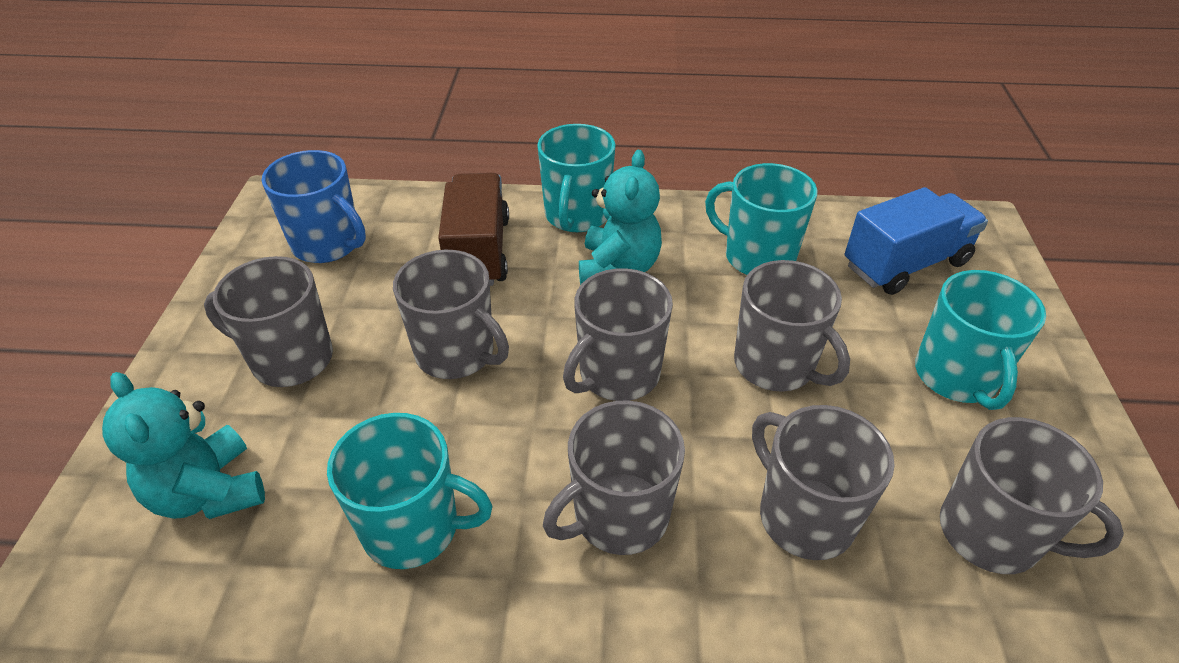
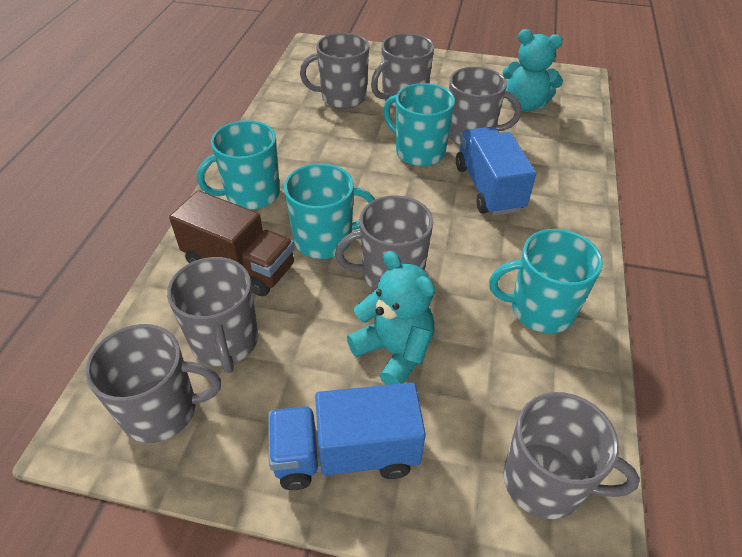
blue mug: [262,150,366,263] = 1 -> none = 0
blue truck: [845,187,988,295] = 1 -> [268,382,426,490] [456,127,536,216] = 2

